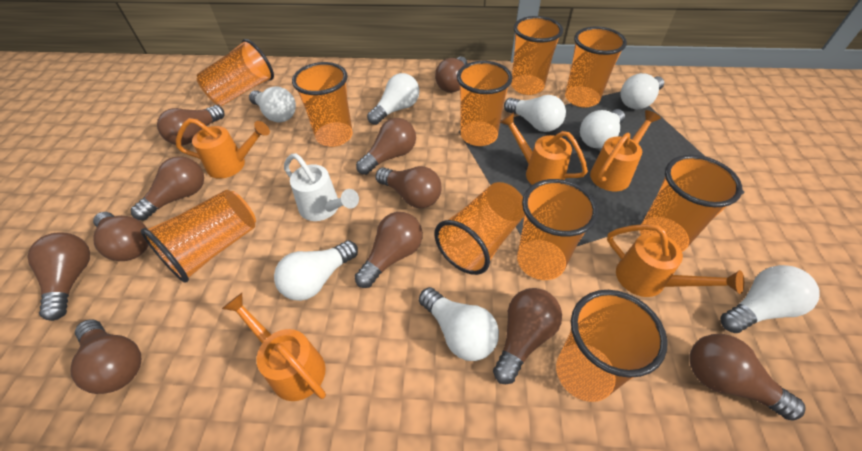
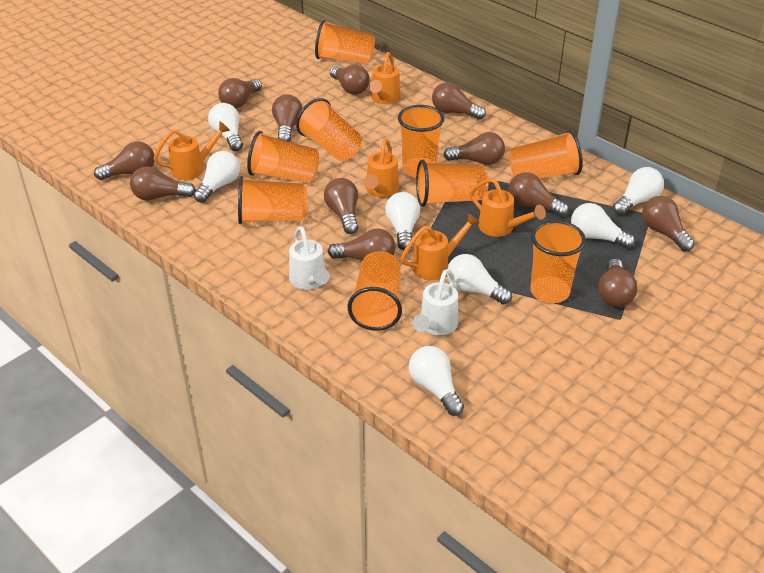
brown light bulb: [27,233,90,321] [70,319,141,394] [93,212,149,261] [130,156,204,220] [157,105,224,145] [354,212,423,288] [356,118,416,175] [375,166,442,208] [435,57,467,92] [493,288,562,384] [690,334,806,421] = 11 -> [94,142,155,180] [130,166,196,201] [218,78,262,109] [272,94,303,142] [324,178,358,234] [328,229,396,261] [330,65,370,95] [432,82,486,120] [443,132,505,165] [508,172,569,217] [598,259,638,307] [642,196,694,252] = 12
orange cup: [141,190,256,283] [197,39,274,106] [292,62,353,147] [434,182,524,275] [457,61,512,146] [511,16,563,95] [517,179,598,280] [556,290,668,402] [565,26,627,108] [640,155,743,252] = 10 -> [238,176,307,224] [247,131,319,183] [296,98,362,161] [315,20,375,64] [348,251,402,331] [398,105,444,178] [416,159,488,207] [510,130,583,179] [530,220,586,303] = 9
white light bulb: [249,86,296,122] [274,240,358,301] [367,73,419,125] [419,287,499,361] [504,95,566,132] [580,109,625,148] [620,73,664,109] [720,265,820,333] = 8 -> [194,151,240,203] [208,103,243,151] [385,192,420,250] [409,346,464,416] [447,254,512,305] [571,203,635,249] [613,167,664,215] = 7
white watering can: [284,153,359,221] = 1 -> [289,226,330,290] [413,269,458,335] = 2

